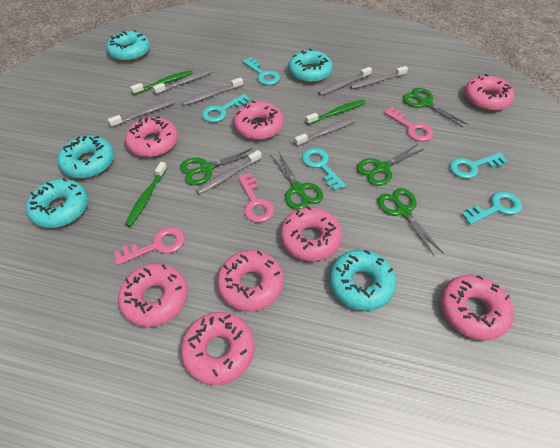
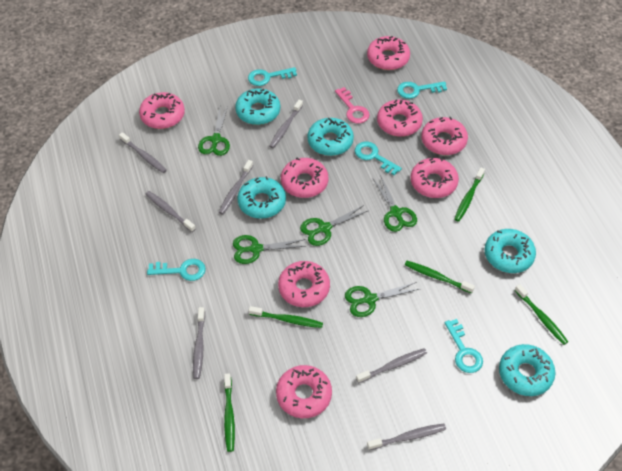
green toothbrush: [125,162,167,227] [131,70,193,95] [306,100,365,125] = 3 -> [224,373,235,452] [249,306,323,328] [405,261,475,293] [454,168,485,221] [515,284,568,345] = 5
pink key: [114,227,185,265] [238,173,274,222] [384,107,433,141] = 3 -> [335,87,370,123] = 1

